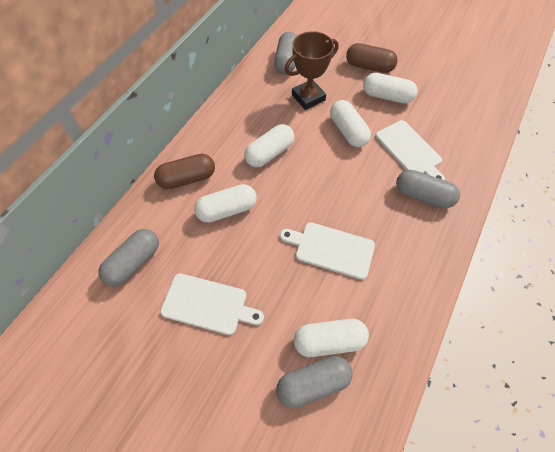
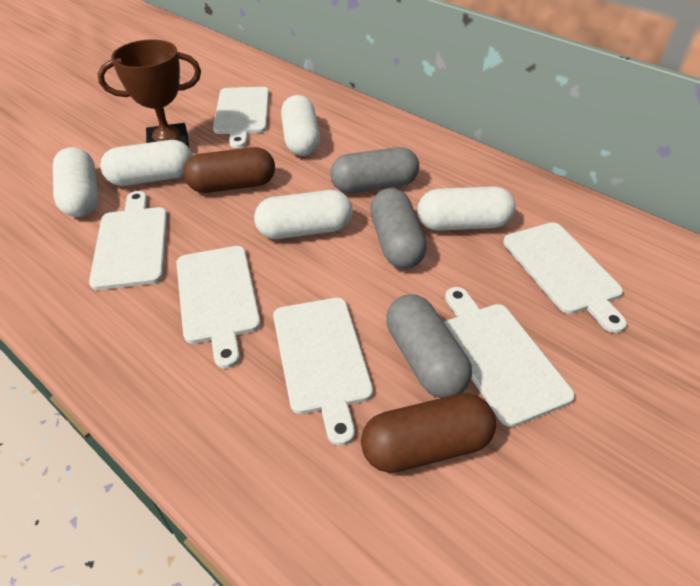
grey capsule: [98,229,159,287] [274,32,297,75] [276,356,352,409] [396,170,460,208] = 4 -> [330,147,419,193] [370,188,427,269] [386,294,472,398] = 3
white cutting board: [160,273,264,335] [280,222,375,280] [375,120,445,180] = 3 -> [89,191,167,290] [176,246,261,368] [213,87,269,148] [273,298,373,446] [444,287,575,427] [503,222,627,333] = 6

